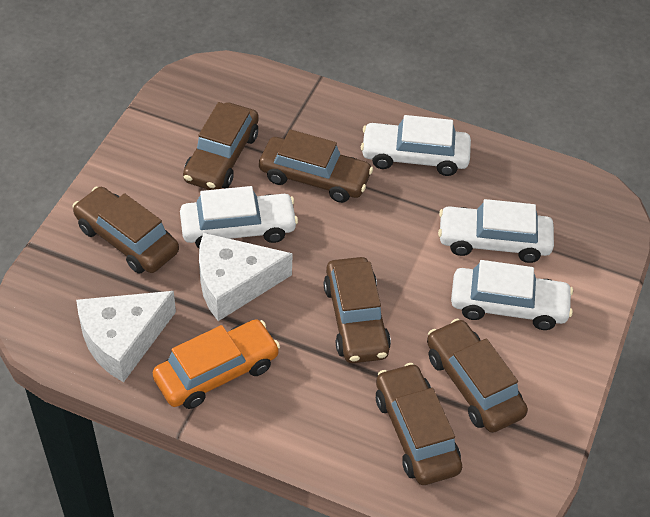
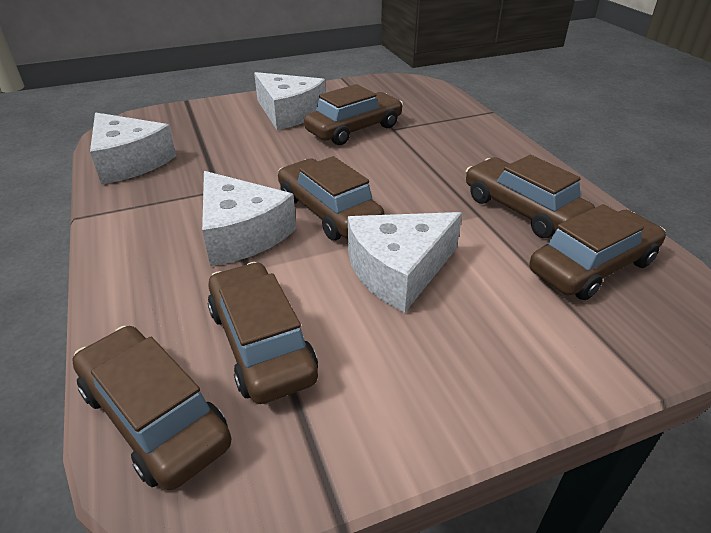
orange car: [152,320,280,409] = 1 -> none = 0
white car: [180,186,298,248] [361,115,471,176] [438,199,554,263] [451,260,573,330] = 4 -> none = 0
white cheese: [76,291,176,382] [199,233,293,321] = 2 -> [90,113,176,185] [202,171,296,266] [254,72,326,130] [348,212,462,313] = 4

